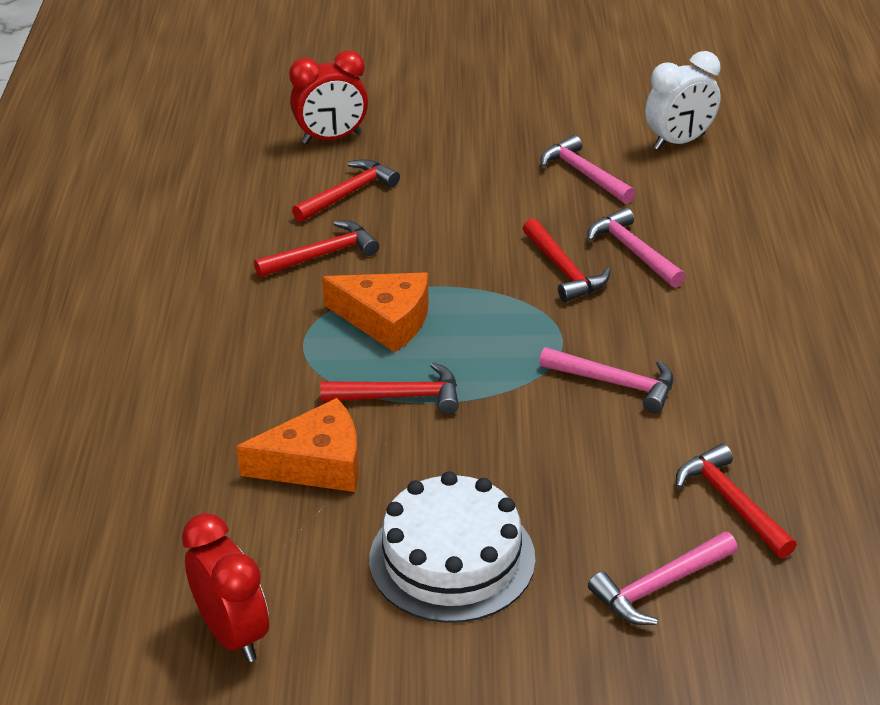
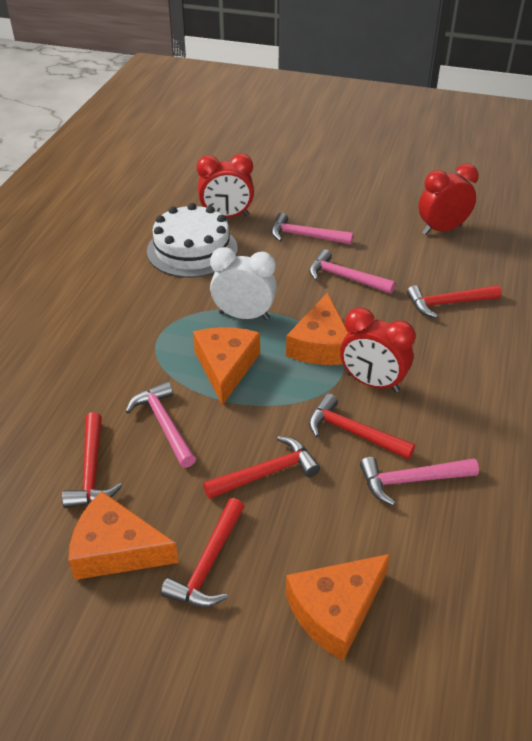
orange cheese: [236,398,359,492] [322,273,429,352] = 2 -> [68,491,179,580] [193,327,260,405] [286,293,348,365] [286,554,390,661] = 4
red clock: [182,513,269,662] [289,50,368,144] = 2 -> [197,153,254,218] [340,308,416,392] [419,164,478,235] = 3

